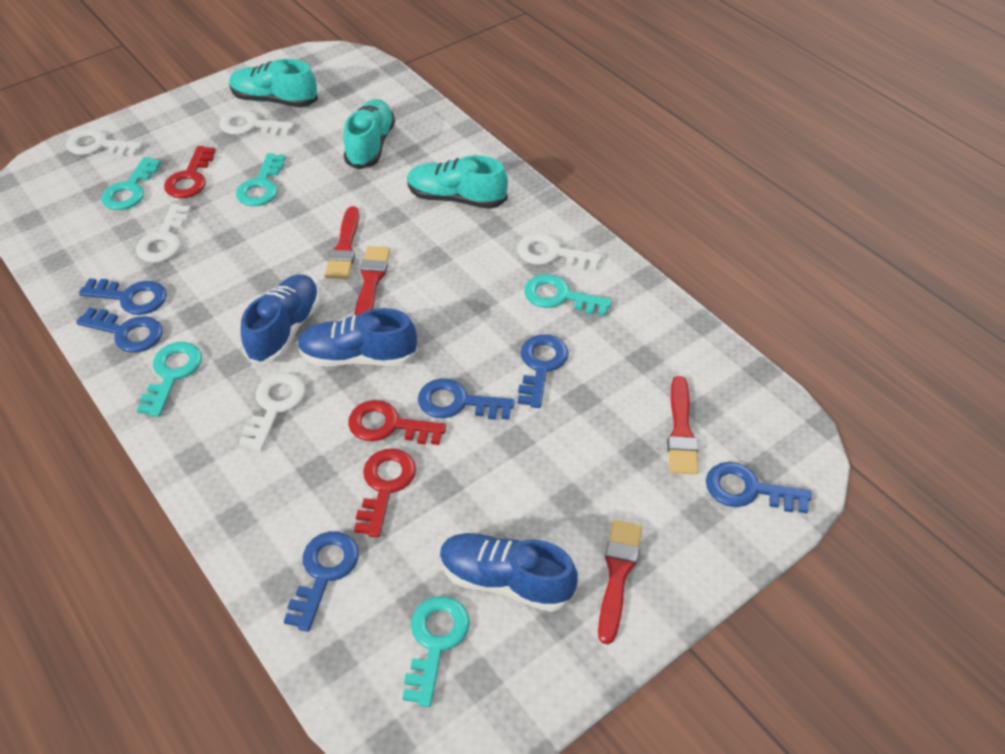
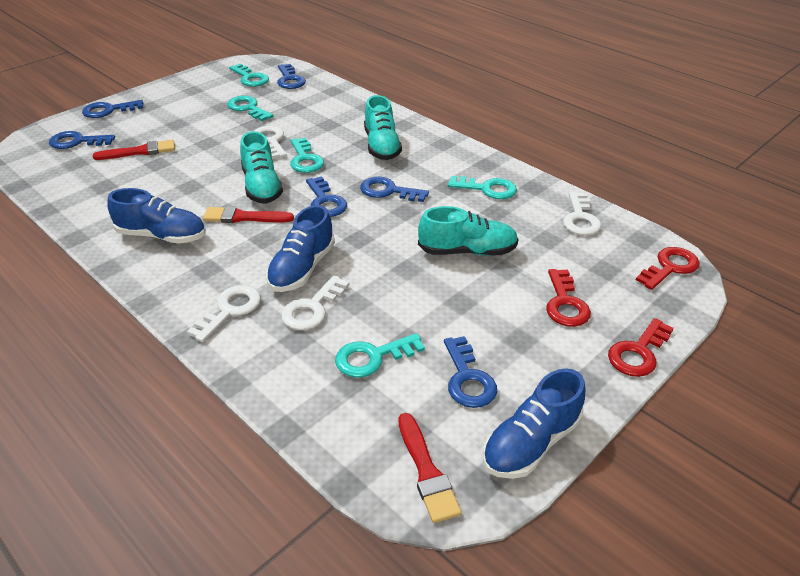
red brush: [325,206,359,279] [354,246,390,315] [598,520,642,644] [667,376,698,475] = 4 -> [93,140,175,160] [203,206,294,223] [398,413,462,523] = 3
white key: [66,129,142,156] [136,204,191,263] [219,110,294,136] [239,373,306,451] [517,233,602,270] = 5 -> [187,285,261,342] [254,126,287,159] [281,275,349,330] [563,192,602,236] = 4

